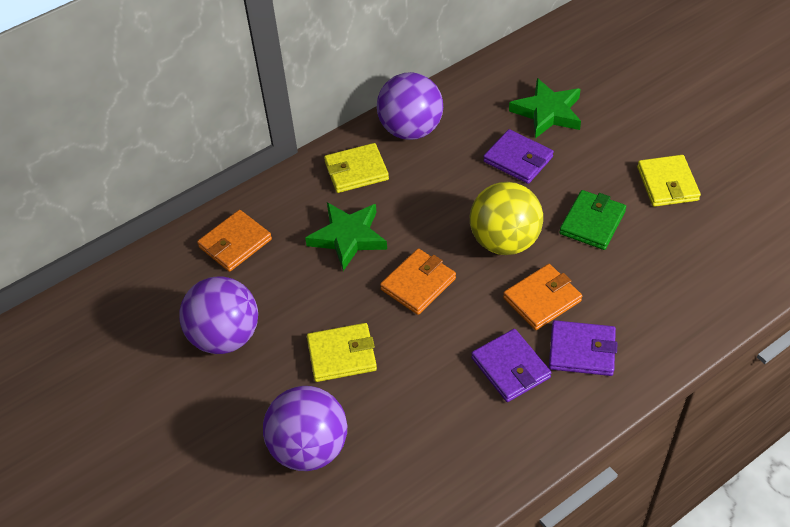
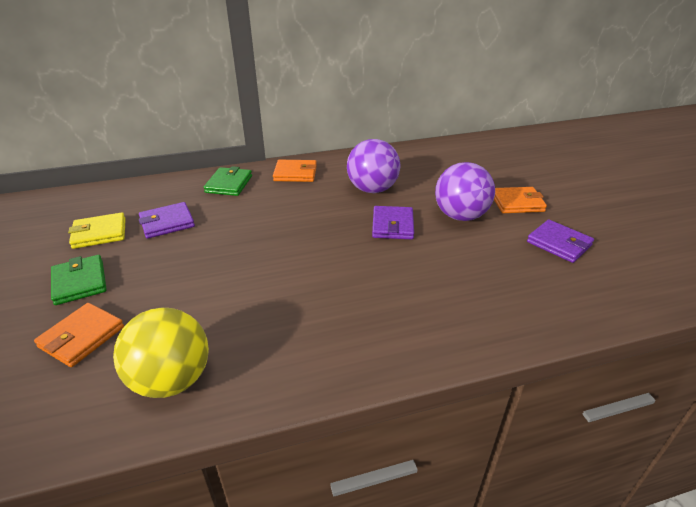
green star: [305,202,387,271] [509,78,581,138] = 2 -> none = 0
green wallet: [559,190,626,250] = 1 -> [51,255,107,305] [204,166,252,196] = 2
purple ball: [180,276,258,354] [263,386,347,471] [377,72,443,140] = 3 -> [347,139,400,193] [435,162,495,221] = 2
yellow wallet: [307,323,377,382] [324,143,389,193] [637,155,701,207] = 3 -> [68,212,126,249] = 1

